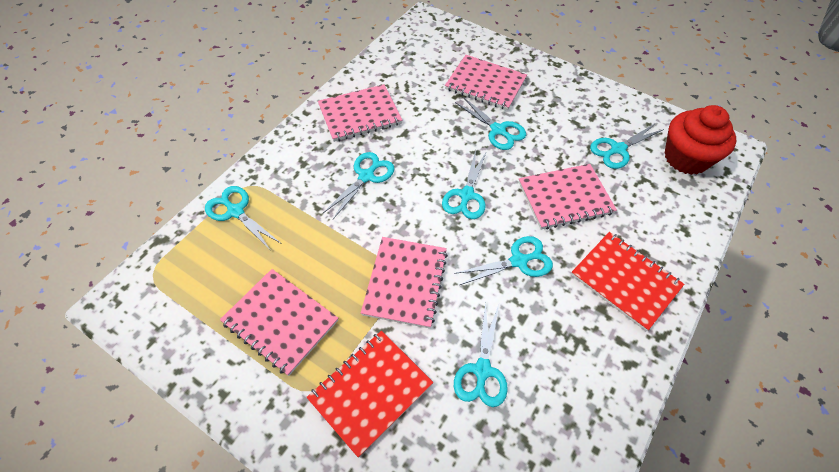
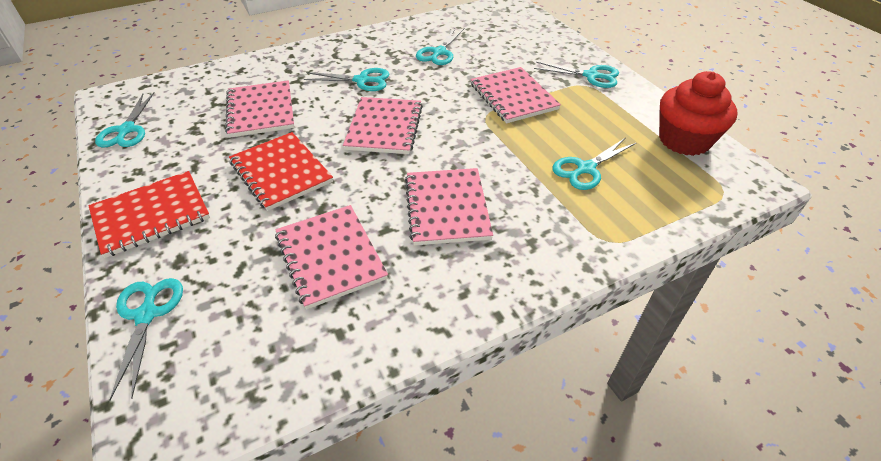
turquoise scissors: [205,186,282,251] [323,152,395,219] [442,150,487,219] [454,236,553,285] [454,301,508,407] [455,96,526,150] [590,123,664,169] = 7 -> [95,92,155,148] [110,278,183,400] [304,68,389,91] [416,28,464,65] [534,62,619,88] [552,138,636,190] = 6

